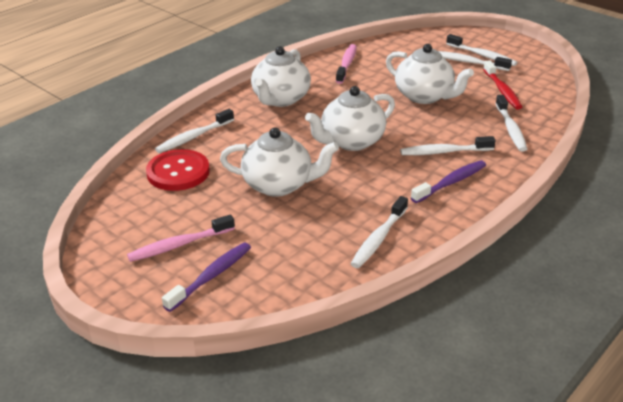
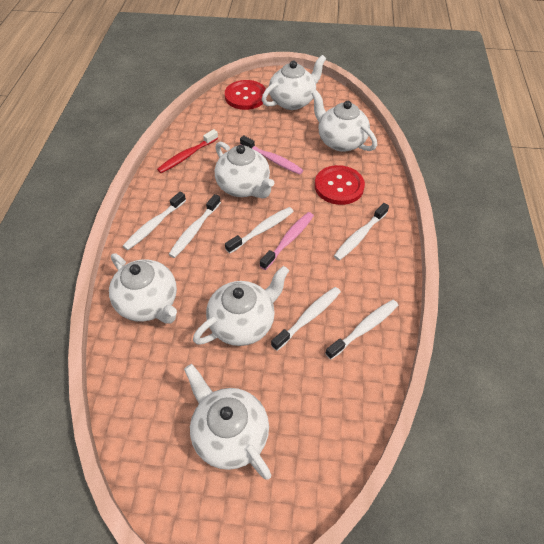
purple toothbrush: [162,242,251,312] [411,160,486,203] = 2 -> none = 0
red button: [146,149,210,191] = 1 -> [225,80,267,110] [315,165,365,205] = 2
white teapot: [220,127,339,197] [251,46,311,107] [305,86,395,151] [386,44,474,104] = 4 -> [109,253,177,324] [184,364,271,480] [193,266,289,346] [215,142,274,198] [262,55,326,110] [312,90,377,152] = 6

